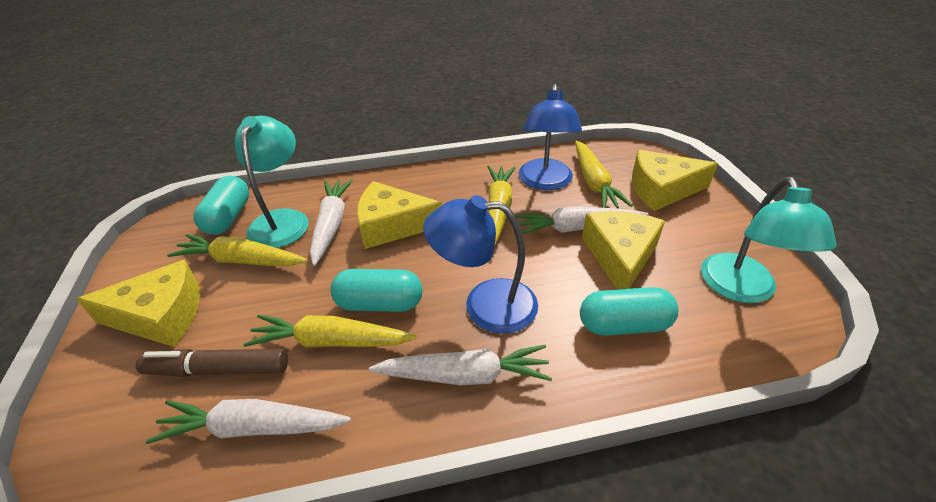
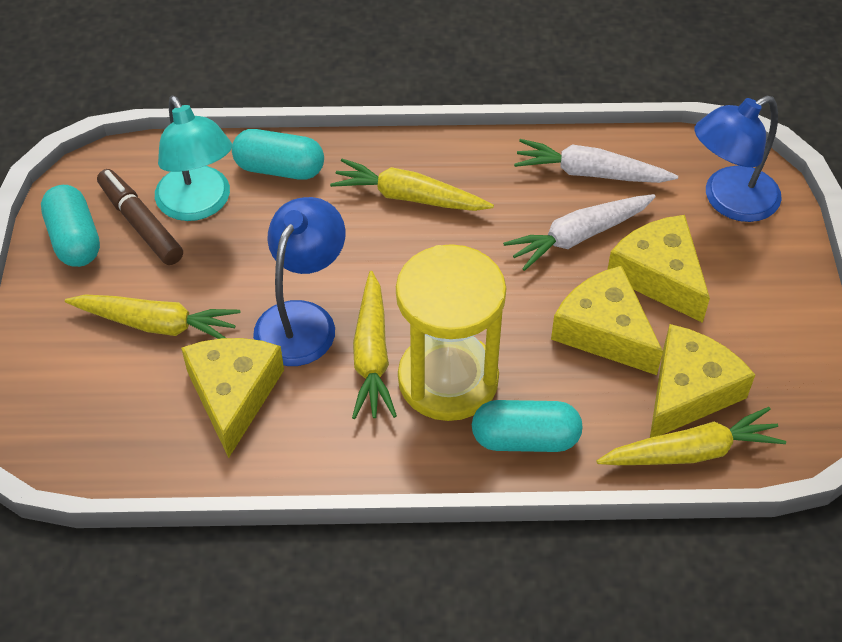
turquoise lamp: [235,116,309,248] [701,177,837,303] = 2 -> [155,96,232,221] = 1
white carrot: [146,399,351,444] [310,179,353,266] [369,345,552,385] [514,206,648,234] = 4 -> [503,194,656,271] [514,139,678,183] = 2
yellow hourglass: none = 0 -> [396,244,506,421] = 1

